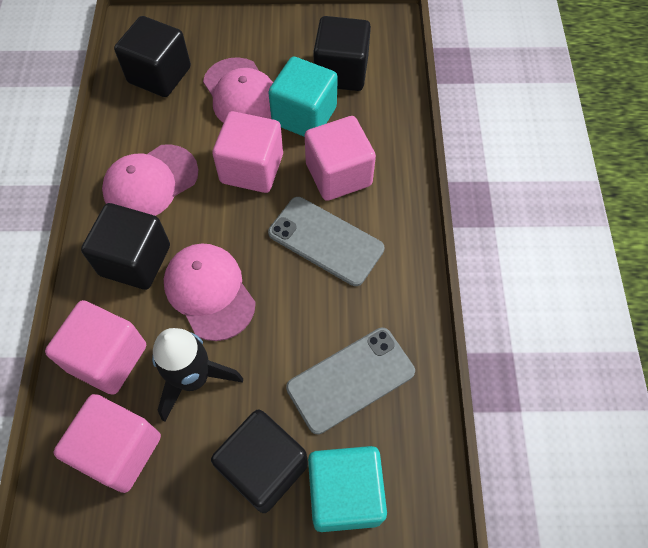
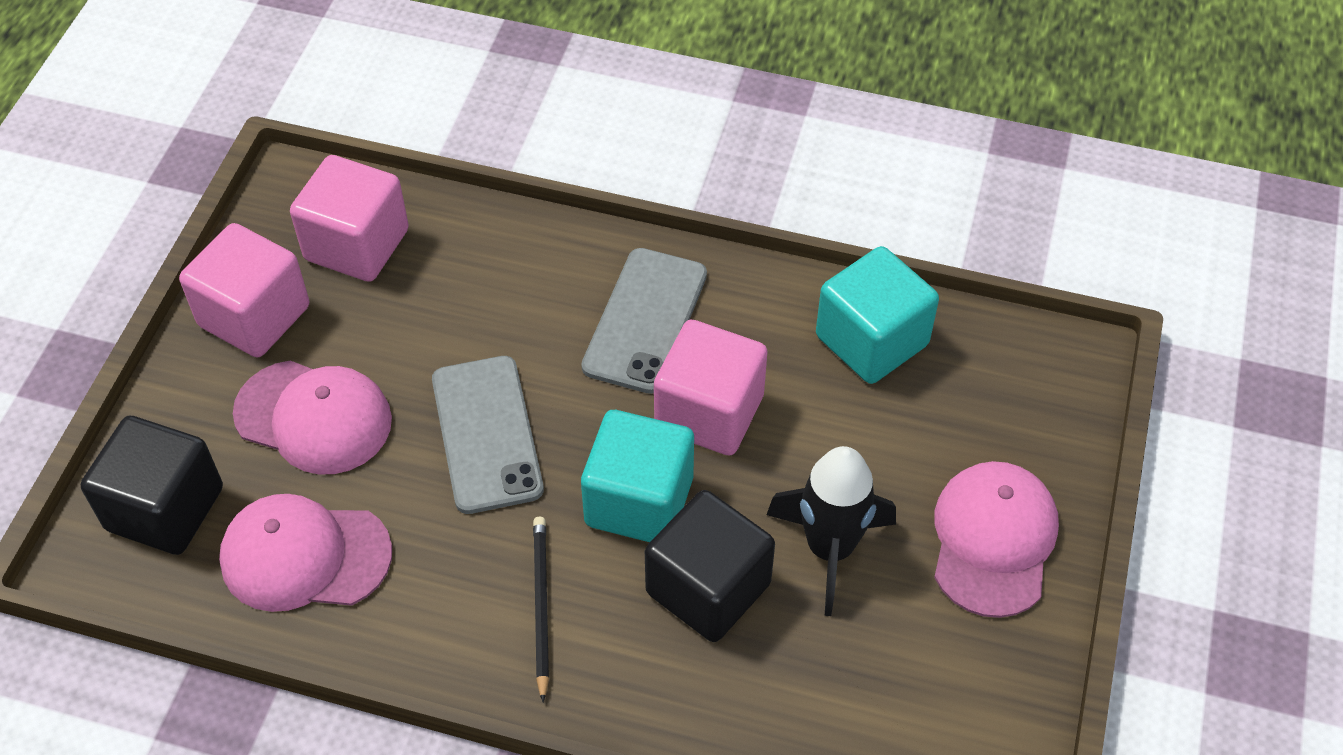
black cube: [81,203,170,290] [114,16,191,97] [211,410,308,513] [314,16,371,91] = 4 -> [81,416,223,555] [645,490,775,642] = 2
black pencil: none = 0 -> [533,517,549,702] = 1
pink cube: [45,300,146,395] [54,394,161,493] [212,111,283,193] [305,116,376,201] = 4 -> [179,223,309,357] [290,155,409,282] [654,320,768,455] = 3

